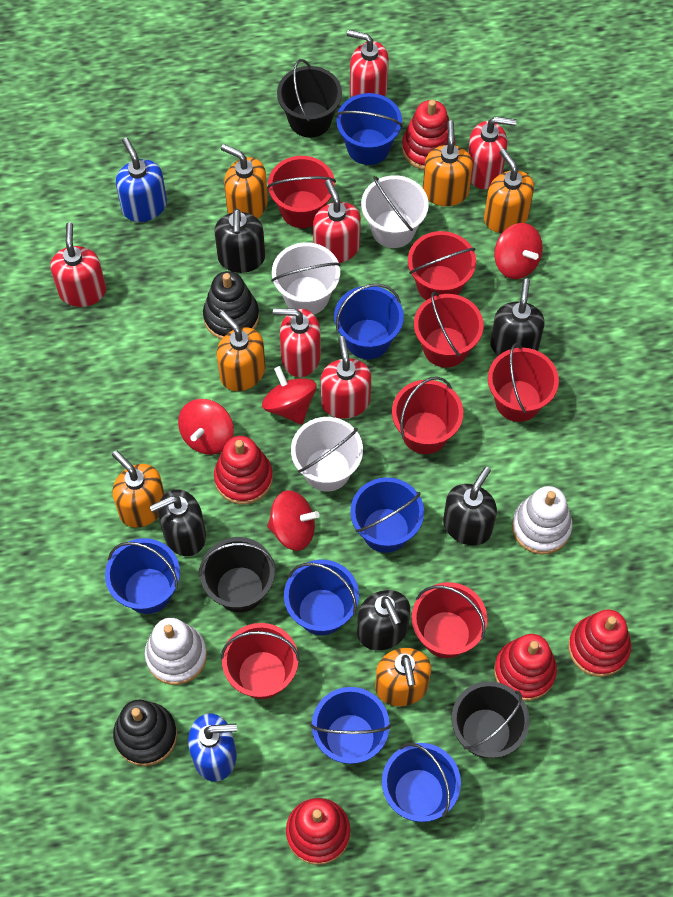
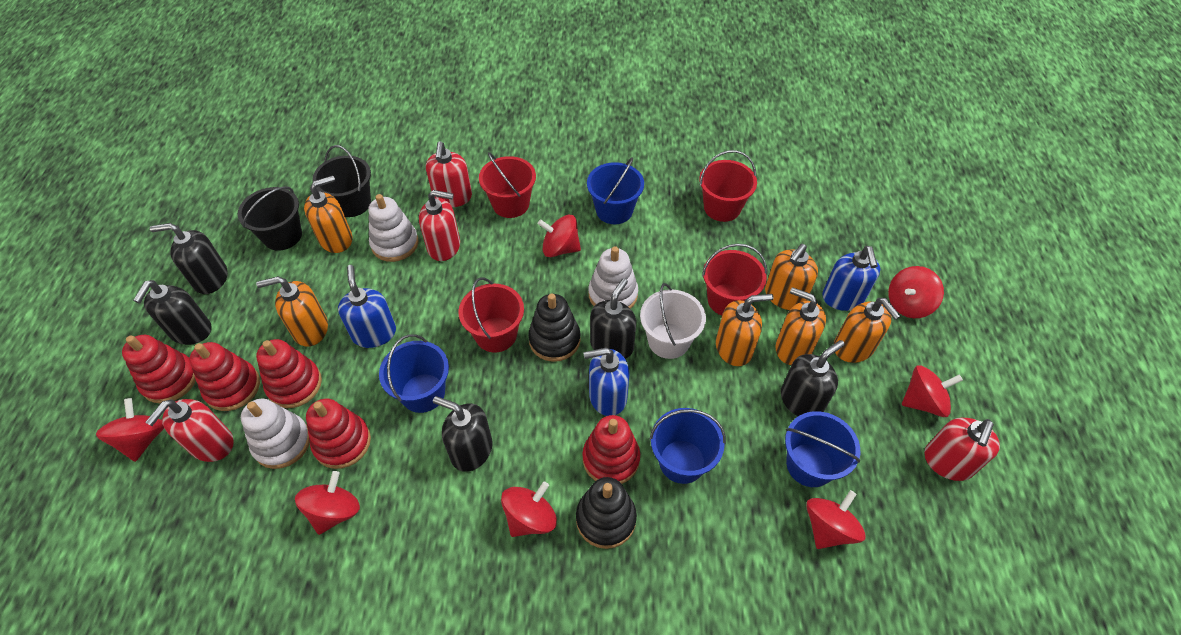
black bucket: [199,537,276,613] [277,59,342,138] [452,681,529,758] = 3 -> [238,186,302,251] [312,145,371,217] = 2
blue bucket: [105,538,180,614] [284,560,359,635] [310,687,391,764] [334,284,404,359] [336,93,403,165] [350,477,424,553] [382,743,461,822] = 7 -> [379,334,449,413] [587,157,644,224] [649,408,726,484] [785,411,860,487] = 4
blue soap dispenser: [116,137,167,222] [188,714,237,782] = 2 -> [338,265,396,348] [583,348,629,416] [822,246,880,311] = 3
red bucket: [221,623,300,699] [267,156,336,228] [392,377,463,454] [408,231,476,300] [412,582,487,658] [414,292,484,368] [488,343,559,422] = 7 -> [458,277,524,353] [479,152,536,218] [699,150,757,222] [702,244,767,315] = 4
red soap dispenser: [50,222,106,307] [273,308,321,377] [313,179,361,263] [321,336,371,419] [347,30,389,97] [468,117,517,189] = 6 -> [145,399,234,462] [419,190,460,261] [426,141,472,207] [924,418,1000,481] = 4
red spinning top: [178,399,234,455] [262,366,317,425] [267,490,320,551] [494,223,543,279] = 4 -> [96,398,164,462] [295,471,360,535] [501,481,557,537] [537,215,581,257] [806,490,865,549] [888,266,944,318] [902,365,963,417] = 7
white bucket: [271,242,341,314] [291,417,363,492] [361,175,429,248] = 3 -> [640,283,706,359] = 1
white stacking toy: [145,618,207,685] [512,486,572,555] = 2 -> [241,399,310,469] [368,194,419,262] [588,246,638,309] = 3

